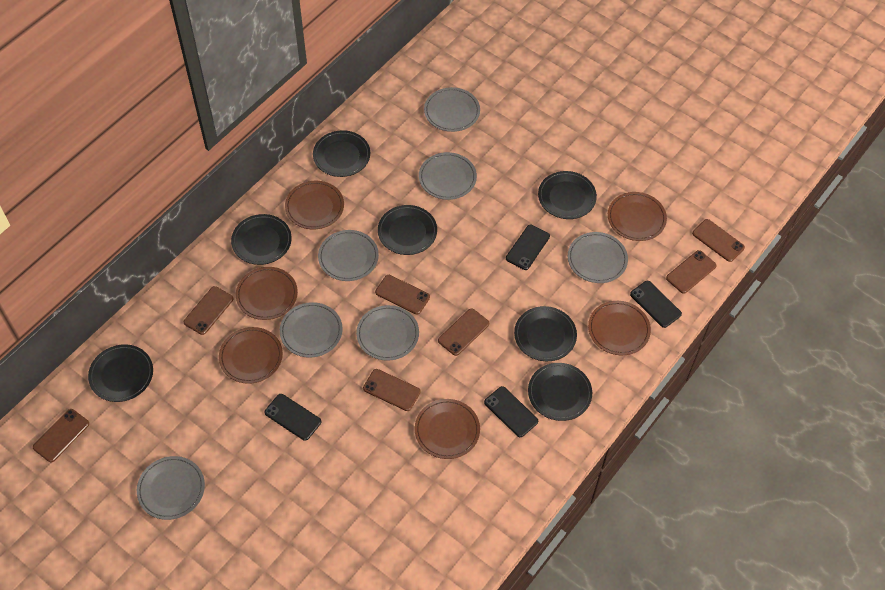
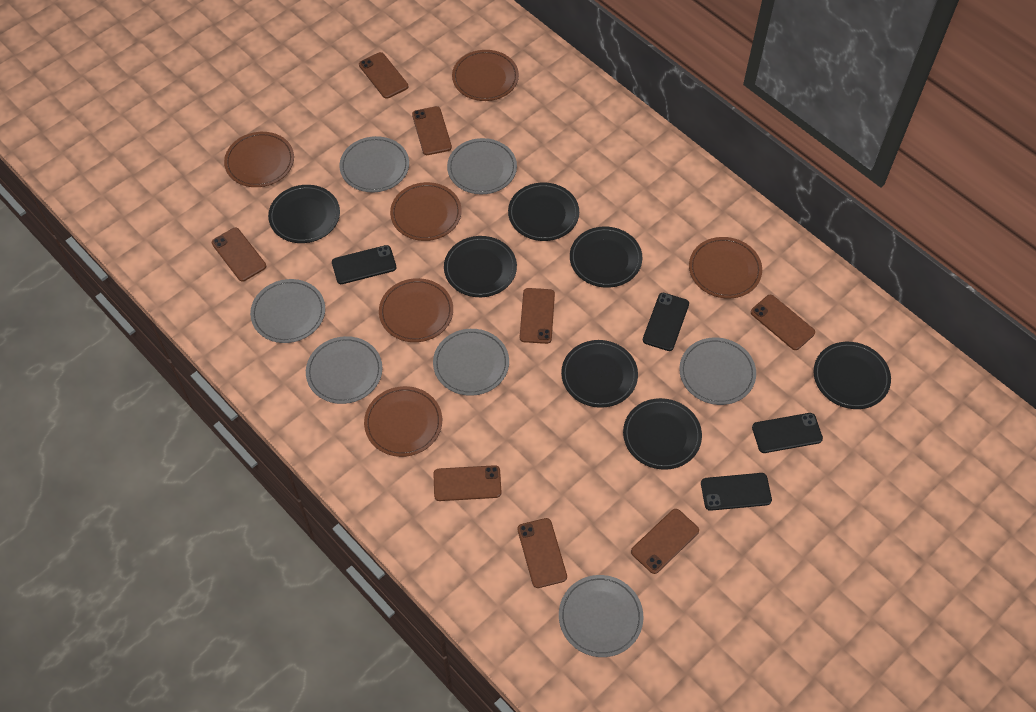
brown phone: [33,409,89,462] [184,286,234,335] [363,369,421,411] [375,275,430,315] [438,308,489,356] [666,250,717,294] [692,219,745,262] = 7 -> [212,228,266,282] [359,52,408,99] [412,106,452,155] [433,465,502,501] [518,518,567,588] [520,288,555,344] [631,509,699,574] [751,295,815,350] = 8

